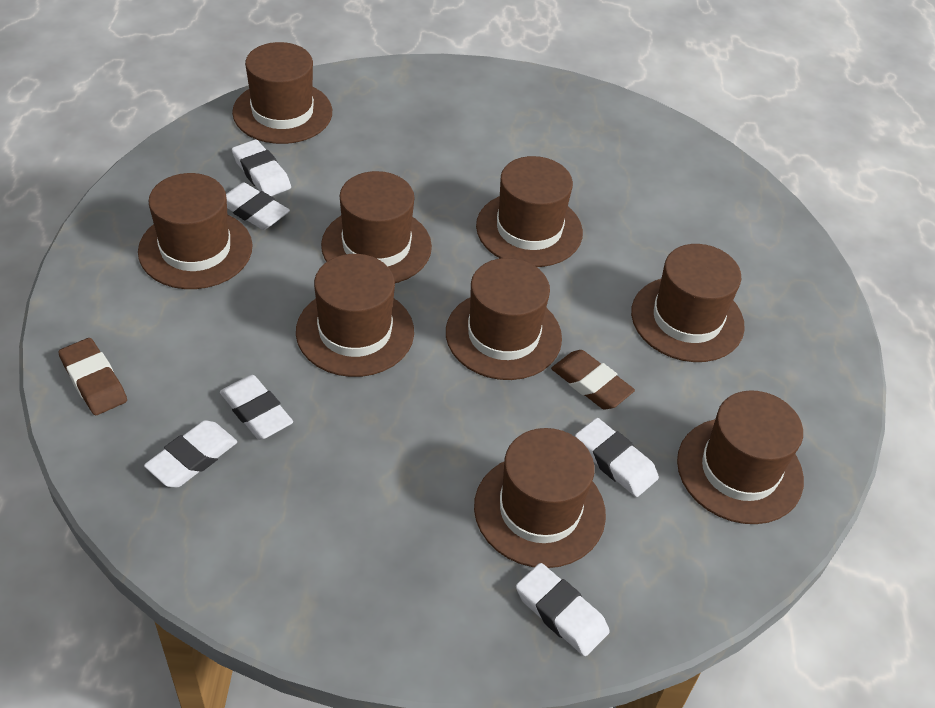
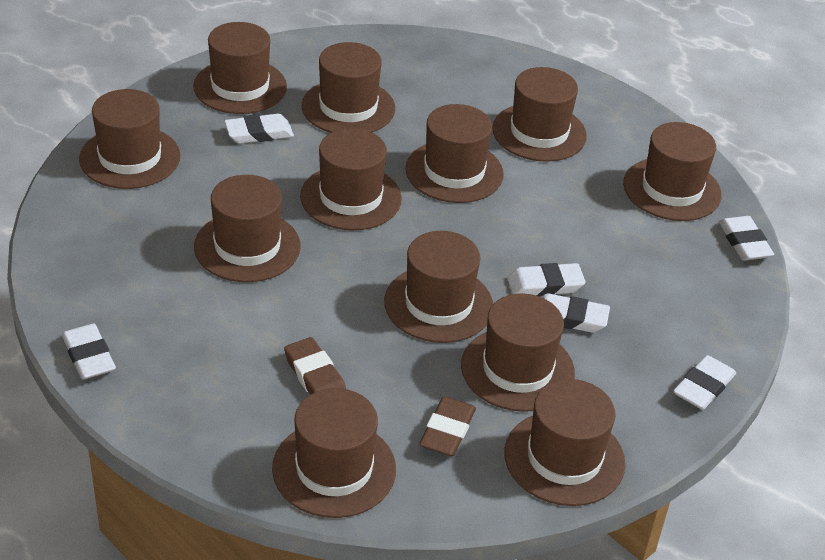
brown hat: [138,173,253,289] [232,42,332,144] [296,254,414,377] [321,171,432,283] [446,258,562,380] [474,428,606,568] [476,156,583,267] [631,244,745,362] [677,390,804,524] = 9 -> [79,89,180,189] [193,22,287,114] [194,175,301,282] [272,388,396,518] [300,128,402,230] [302,42,395,133] [384,231,493,343] [405,104,504,203] [461,293,575,412] [492,67,587,162] [504,379,625,506] [623,122,722,221] = 12

